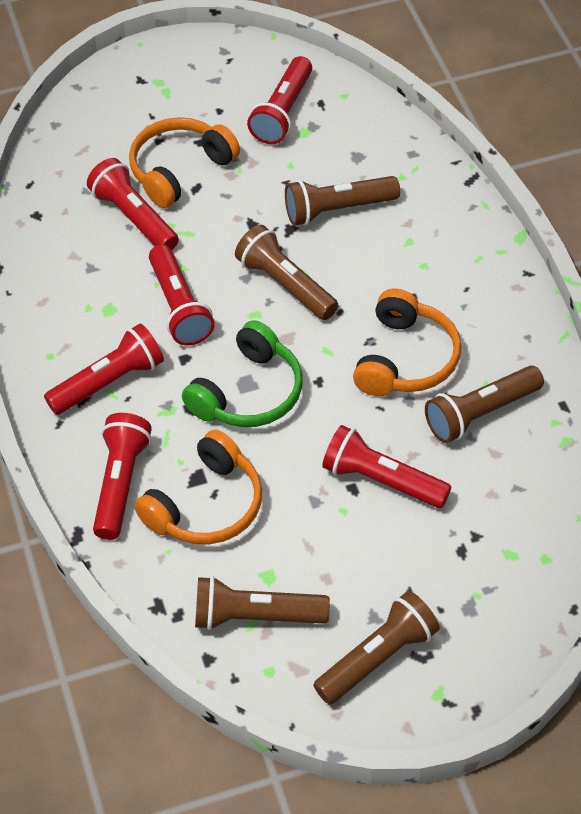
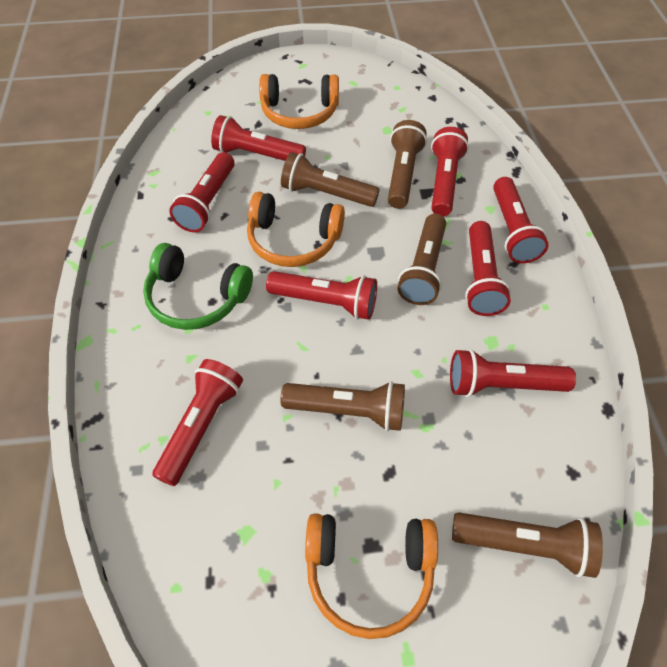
red flashlight: [44,324,164,415] [87,158,179,250] [93,413,152,540] [149,245,215,346] [247,56,312,144] [322,425,452,508] = 6 -> [152,359,243,486] [169,152,235,232] [211,115,306,161] [266,271,377,320] [431,127,469,216] [450,349,576,397] [465,221,511,316] [493,177,549,264] = 8

